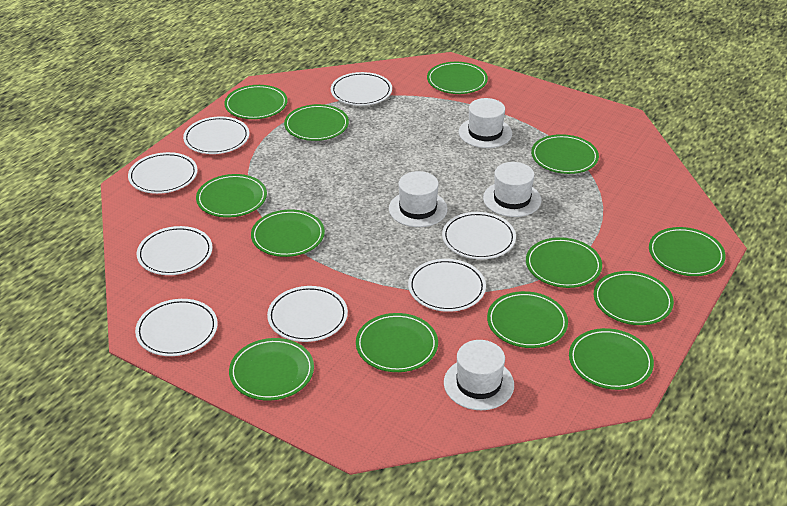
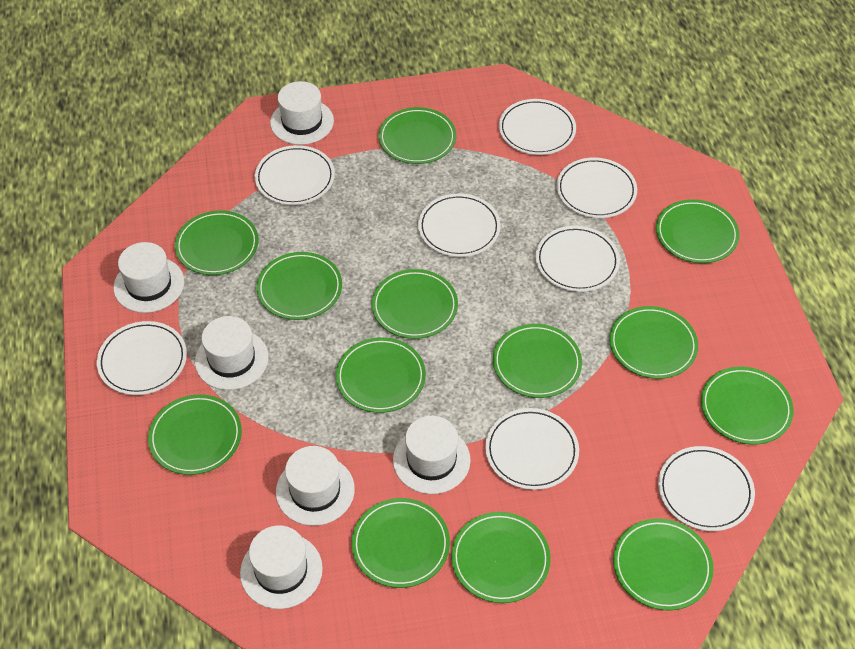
white hat: [389,171,447,227] [444,340,514,410] [459,98,512,148] [483,162,541,217] = 4 -> [114,242,184,313] [195,316,269,390] [240,525,323,609] [270,81,334,145] [276,446,355,526] [393,416,471,494] = 6

